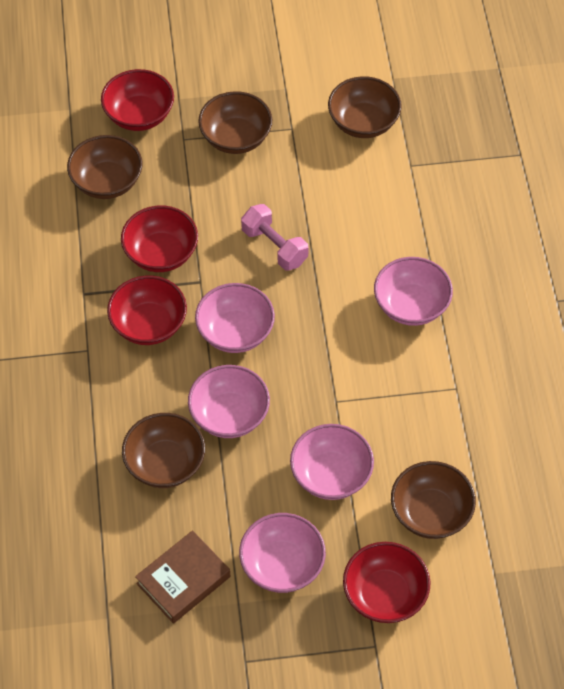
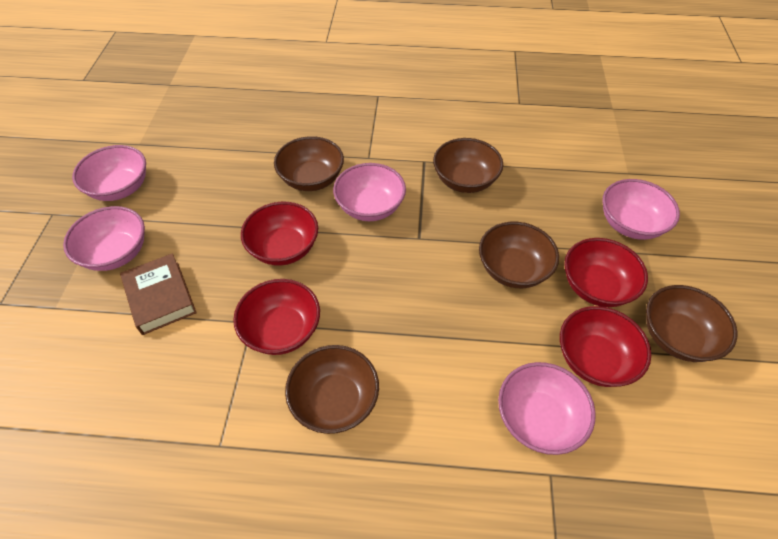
pink dumbbell: [241,204,309,271] = 1 -> none = 0

